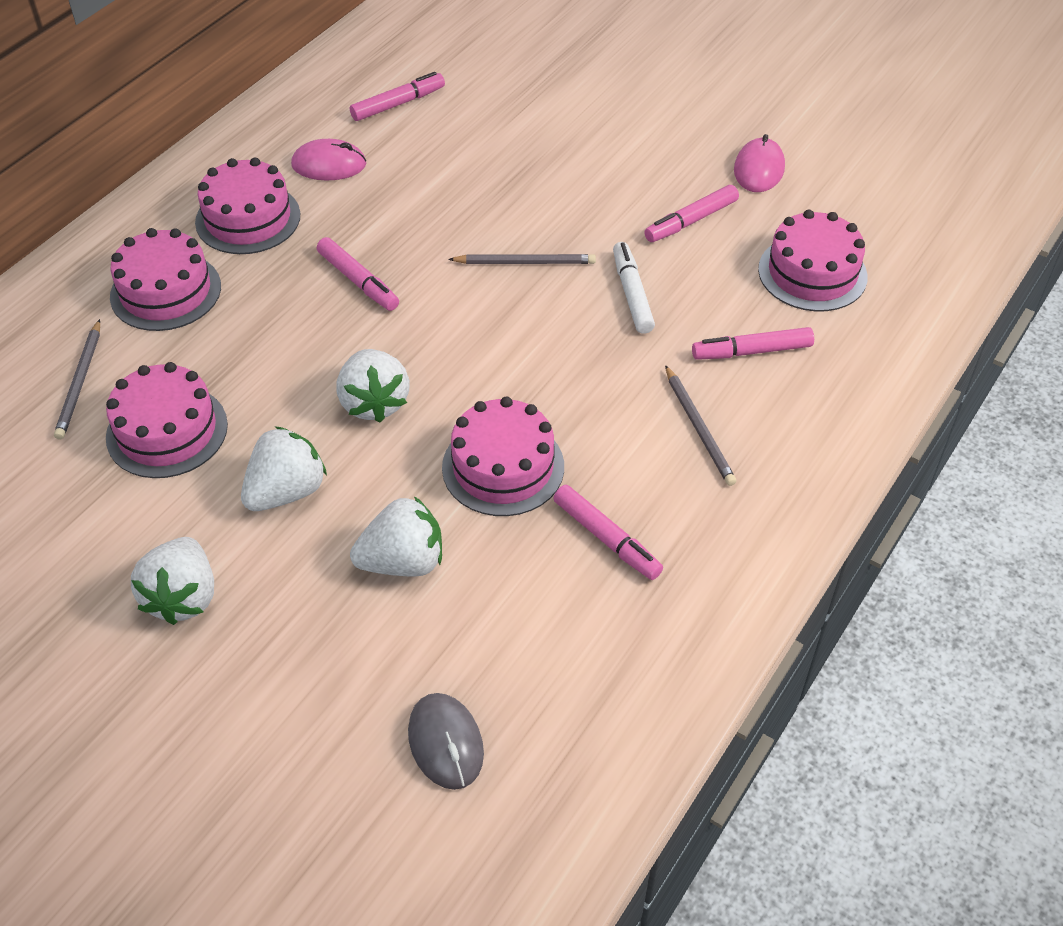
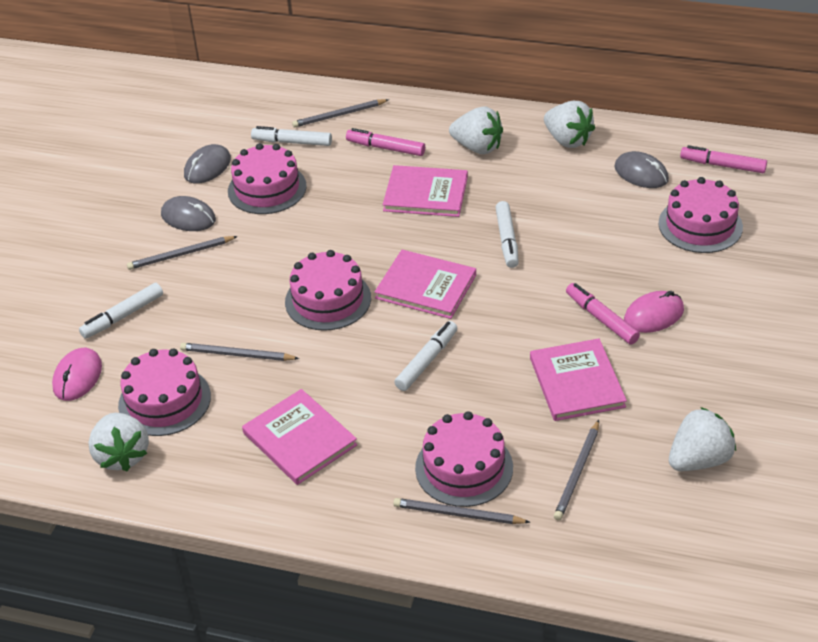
grey mouse: [408,693,484,790] = 1 -> [161,196,216,231] [184,144,231,184] [615,151,669,188] = 3
grey pencil: [54,319,100,440] [448,254,596,264] [665,365,737,486] = 3 -> [127,236,238,270] [180,343,300,361] [292,99,389,128] [393,498,530,524] [554,420,599,520] = 5
pink book: none = 0 -> [242,389,357,485] [375,250,476,319] [383,165,468,217] [530,338,627,421] = 4
pink marker: [317,237,399,311] [350,72,445,121] [553,485,663,580] [644,185,739,242] [692,327,814,360] = 5 -> [346,128,425,156] [566,283,640,345] [680,145,767,173] = 3
white marker: [613,242,655,334] = 1 -> [79,283,163,339] [251,126,332,146] [394,321,457,391] [495,201,519,268] = 4

